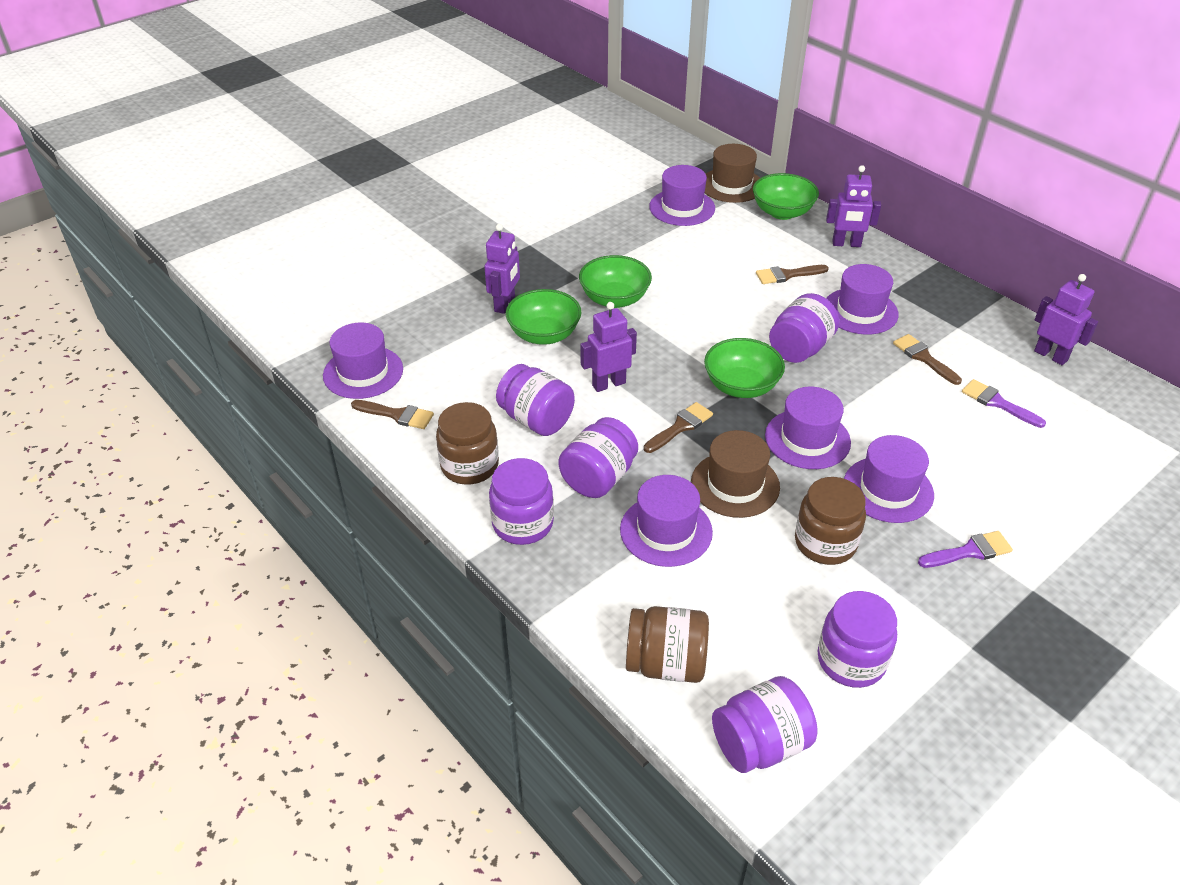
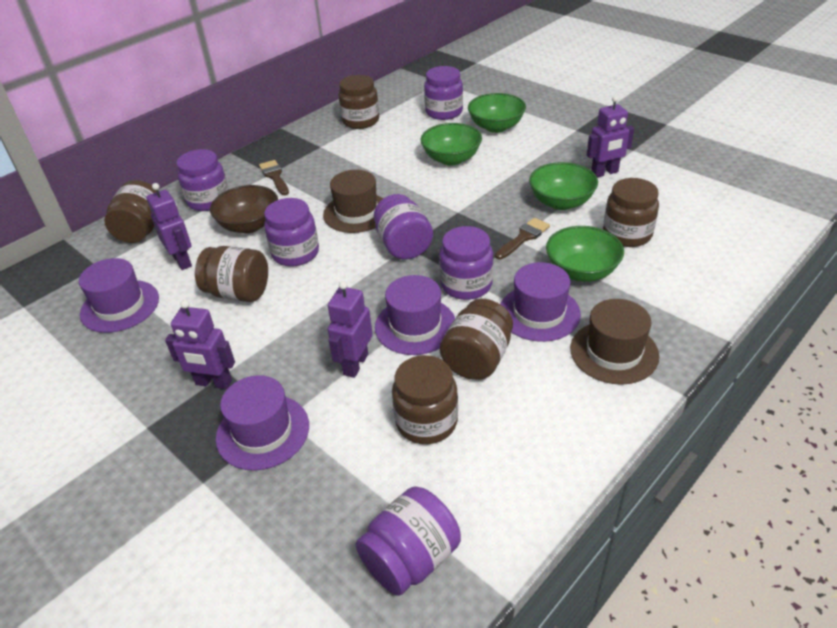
brown bowl: none = 0 -> [210,185,278,233] = 1
brown brush: [351,400,434,429] [644,402,713,453] [756,265,829,284] [893,334,962,385] = 4 -> [259,160,289,195] [495,218,550,259] = 2
brown jar: [436,402,499,485] [626,606,709,683] [795,477,866,565] = 3 -> [104,180,159,243] [195,246,268,302] [338,75,379,129] [392,355,458,444] [440,299,513,380] [603,178,659,247] = 6
purple brush: [918,531,1013,568] [962,379,1046,428] = 2 -> none = 0
purple hat: [323,322,403,399] [620,475,713,567] [649,165,715,226] [765,387,851,469] [826,264,899,335] [844,435,934,523] = 6 -> [79,258,159,333] [216,375,309,471] [375,275,455,355] [500,262,581,342] = 4

